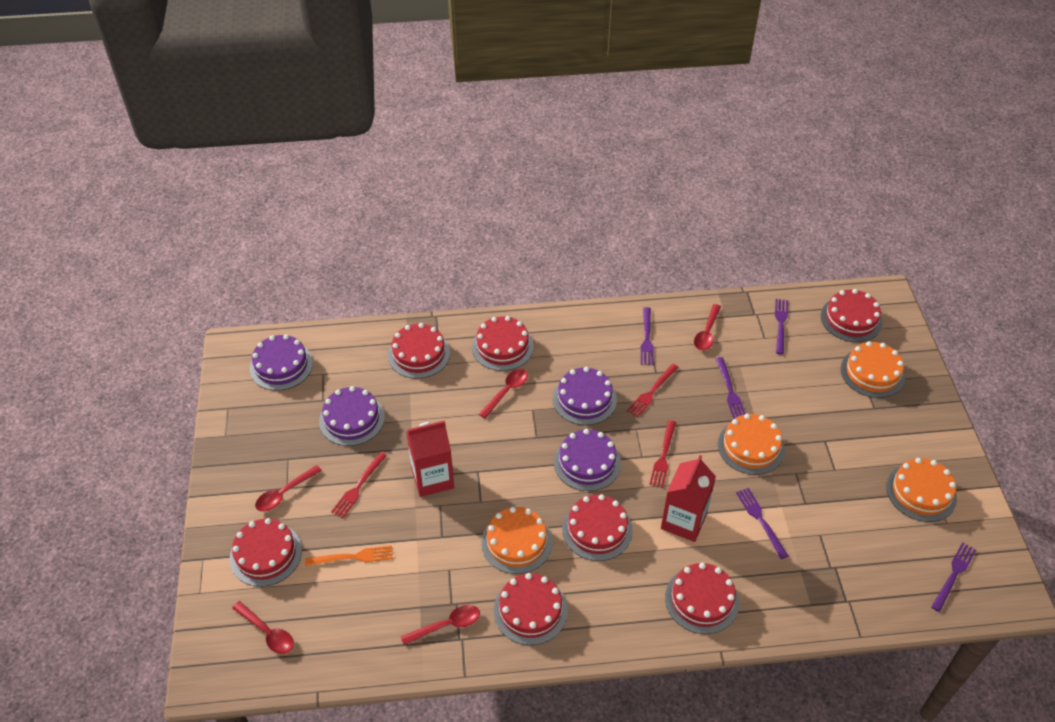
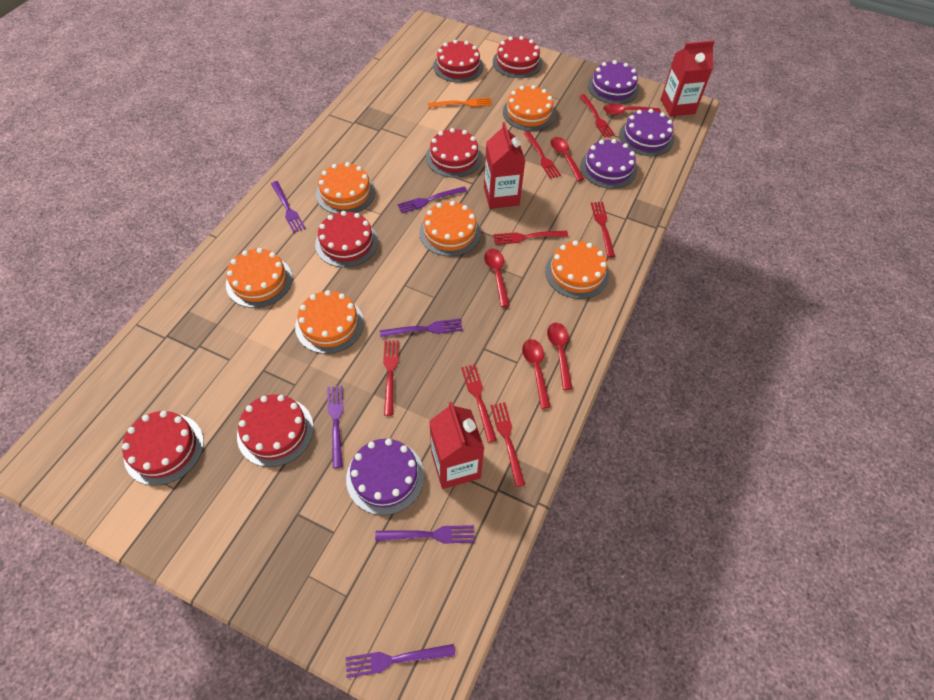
orange cake: [481,507,552,574] [718,414,785,475] [841,341,905,398] [887,458,957,522] = 4 -> [226,248,293,308] [295,290,364,354] [316,162,375,214] [419,201,481,256] [503,85,556,131] [545,241,609,299] = 6
purple fork: [641,307,654,365] [716,357,746,419] [736,488,788,559] [775,299,788,354] [931,542,976,612] = 5 -> [271,181,306,233] [327,385,344,468] [346,644,455,678] [375,525,475,544] [380,318,463,337] [397,186,467,213] = 6
red cake: [230,518,302,587] [388,323,450,378] [472,316,534,371] [494,573,568,645] [562,494,633,561] [665,563,739,634] [821,289,882,342] = 7 -> [122,411,204,486] [237,394,314,467] [315,211,378,267] [426,128,482,178] [433,40,484,83] [493,36,543,78] = 6
red carton: [406,420,454,497] [661,455,716,542] = 2 -> [429,401,485,489] [484,122,525,209] [661,41,715,117] = 3
red fork: [331,452,387,518] [627,364,679,417] [649,420,676,488] = 3 -> [383,340,399,416] [461,364,497,443] [491,402,525,487] [493,231,568,245] [524,131,561,179] [579,94,615,138] [591,202,615,258] = 7

